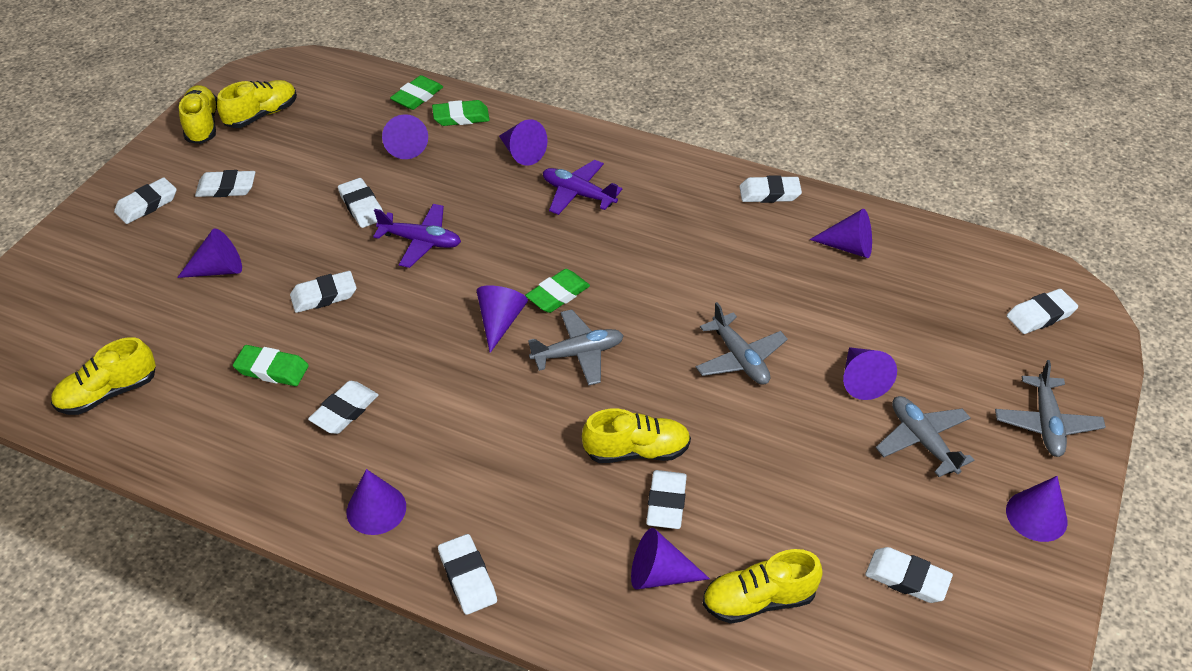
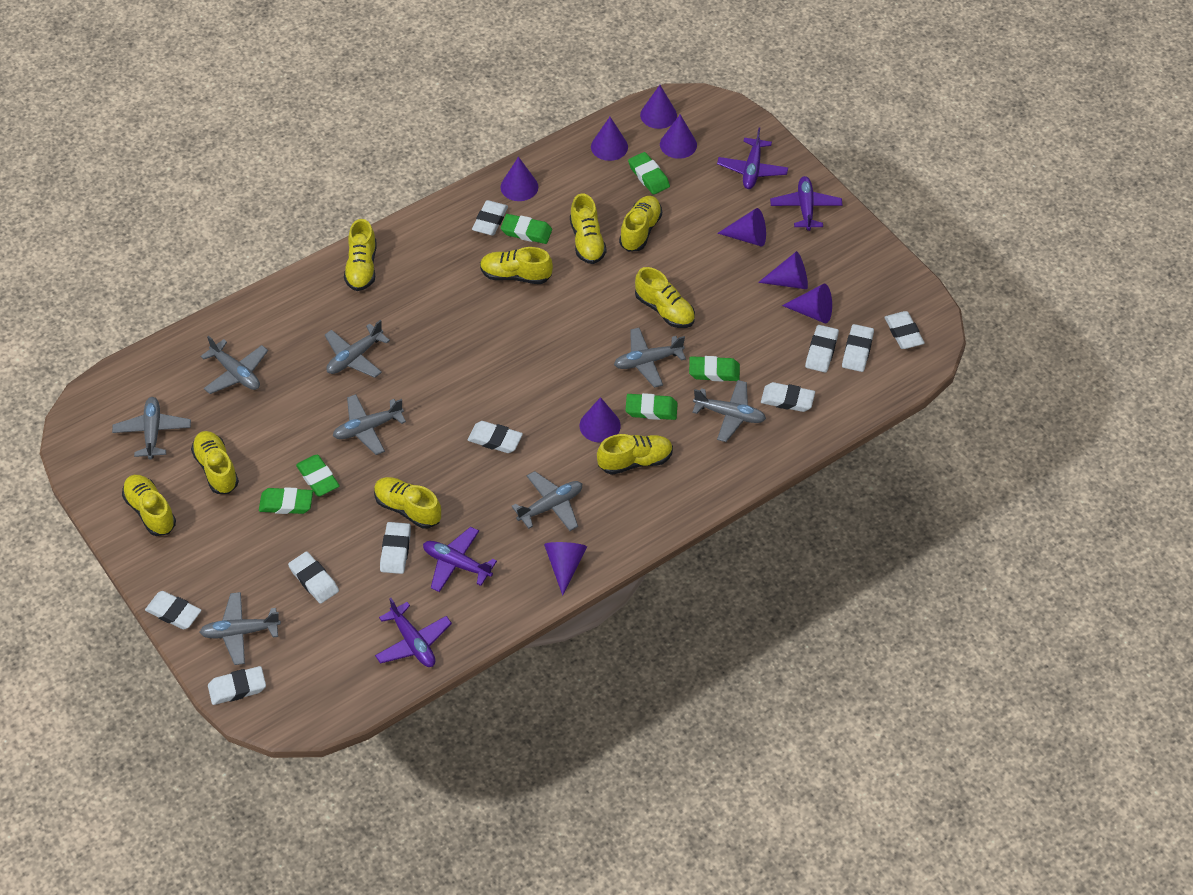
green eraser: [233,345,309,386] [390,75,443,110] [432,100,490,126] [525,269,590,313] = 4 -> [259,487,313,514] [296,455,340,496] [501,214,552,244] [625,393,678,420] [628,152,670,195] [689,356,740,382] = 6
grey plane: [528,310,624,386] [696,302,788,385] [876,396,974,477] [995,360,1106,457] = 4 -> [112,397,191,460] [200,592,281,665] [201,336,268,394] [325,320,390,378] [333,394,406,455] [511,471,582,531] [614,328,686,388] [692,380,766,442] = 8
purple plane: [373,204,461,268] [543,160,623,215] = 2 -> [375,598,452,667] [423,527,497,592] [717,128,788,189] [770,176,842,231] = 4
yellow shoe: [51,337,156,415] [179,85,217,144] [217,80,297,128] [582,409,691,463] [703,549,823,624] = 5 -> [122,475,176,536] [191,431,239,494] [344,219,376,291] [374,477,441,529] [480,247,553,284] [570,194,606,264] [597,434,673,475] [619,196,662,252] [635,267,695,328] = 9

